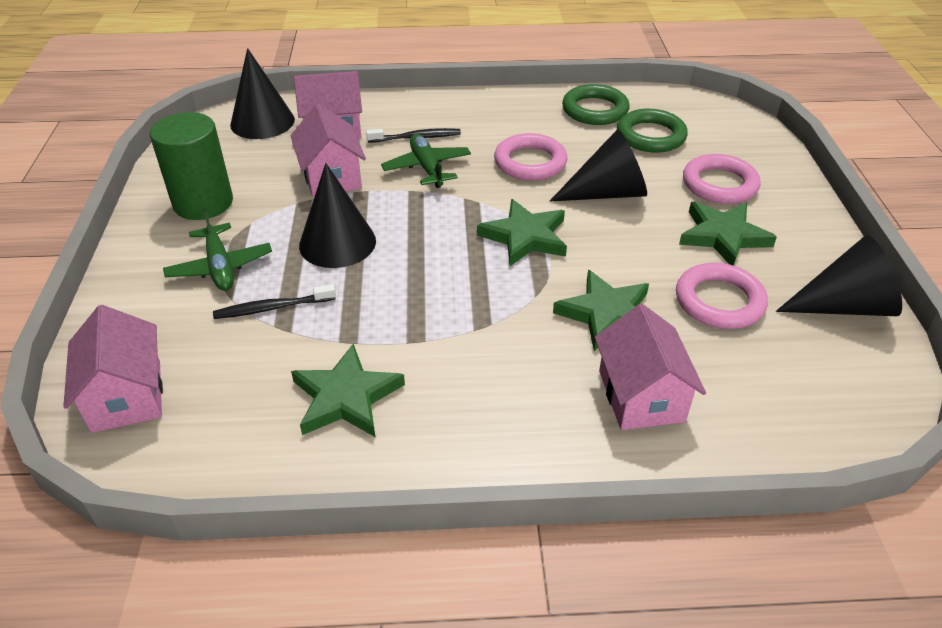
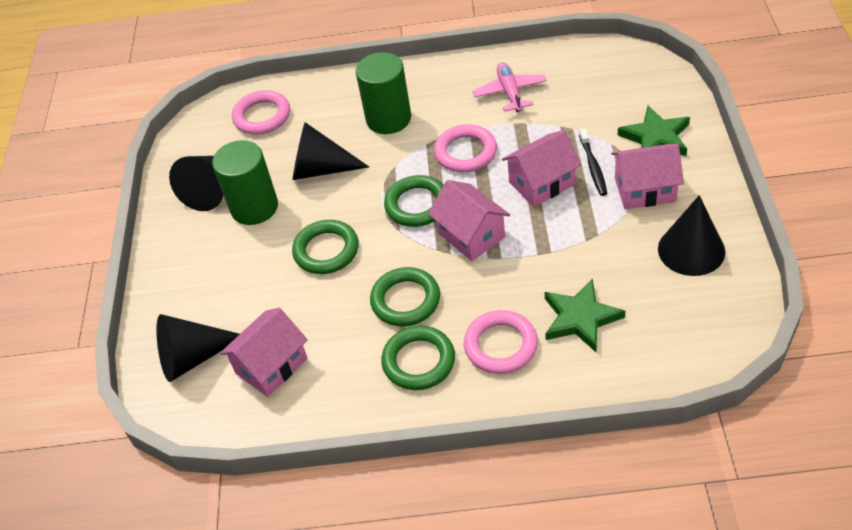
black toothbrush: [213,284,336,319] [366,128,461,143] = 2 -> [579,128,607,196] = 1
green cylinder: [150,112,233,220] = 1 -> [212,140,278,225] [356,52,411,134] = 2
green plane: [163,208,272,291] [381,134,471,188] = 2 -> none = 0
green ring: [562,84,630,125] [617,109,688,153] = 2 -> [292,220,359,274] [370,267,440,326] [381,326,455,390] [384,175,444,227] = 4
green star: [291,344,405,437] [477,199,567,266] [553,270,649,351] [679,202,777,266] = 4 -> [545,278,625,352] [618,106,690,156] = 2
pink plane: none = 0 -> [473,62,547,112] = 1

